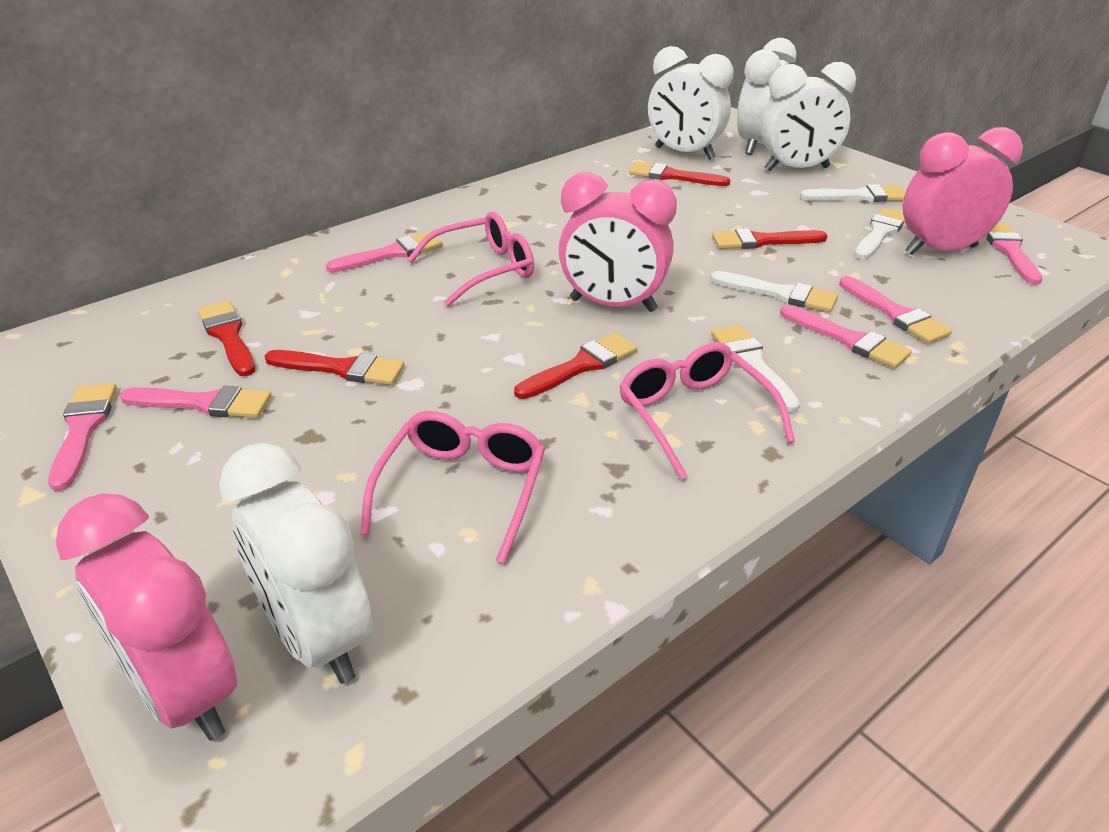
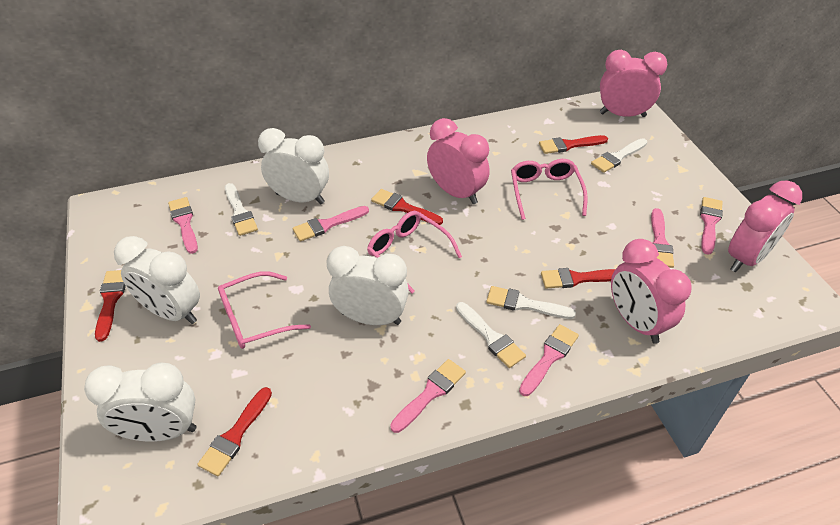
pink clock: [56,493,237,741] [558,172,677,312] [903,127,1023,255] = 3 -> [427,118,490,204] [600,50,667,117] [611,239,692,344] [728,180,802,272] = 4

